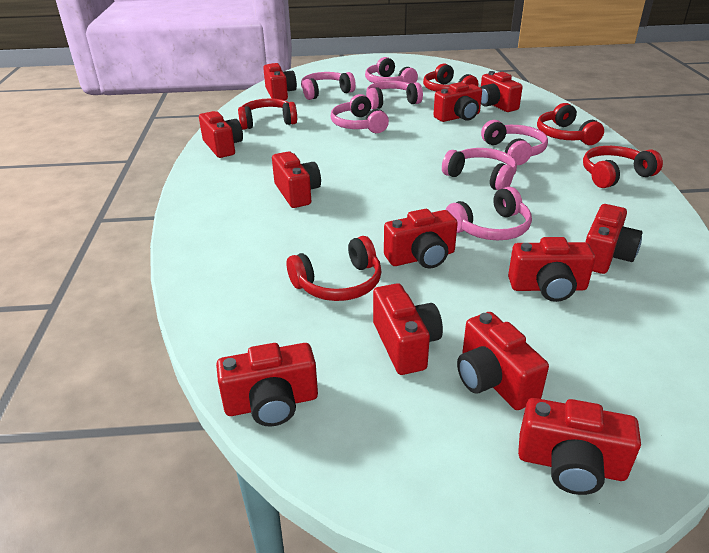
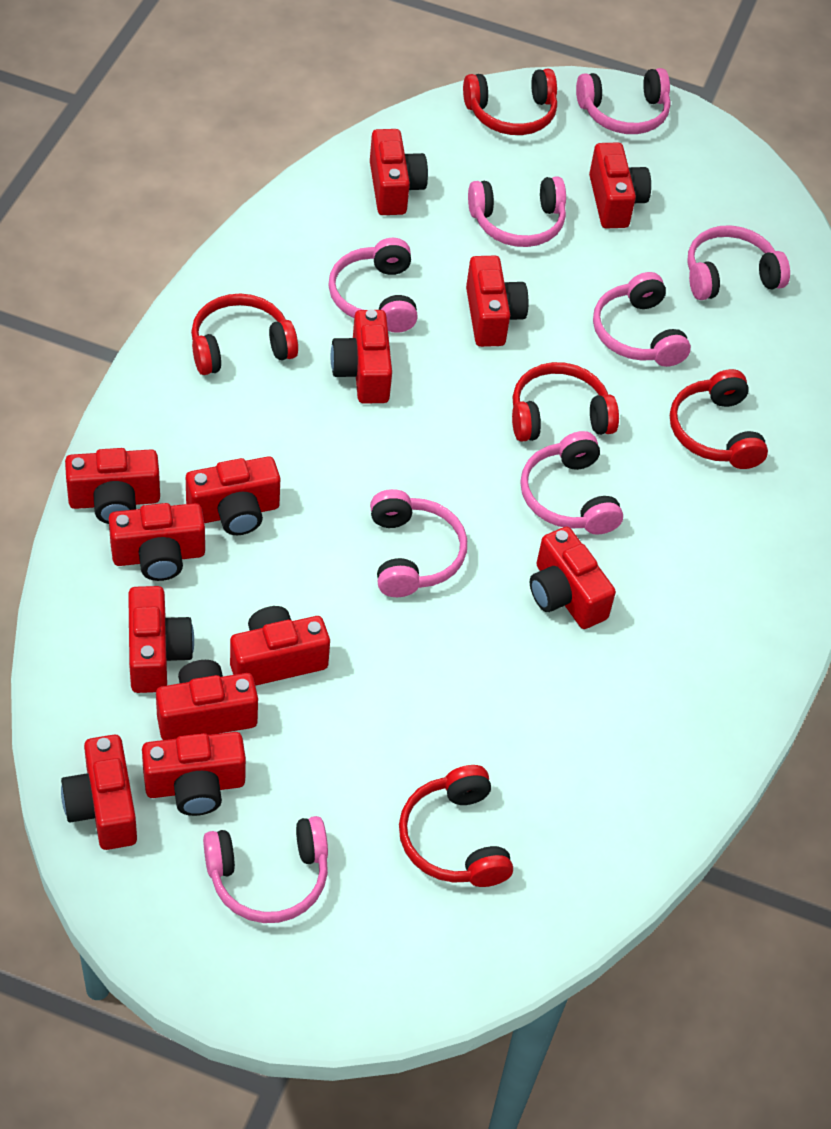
pink headphones: [301,72,356,100] [330,94,389,133] [365,57,418,83] [366,81,423,110] [442,148,517,190] [445,187,532,240] [481,120,548,165] = 7 -> [203,816,328,923] [329,238,418,333] [370,489,467,597] [468,176,566,247] [520,431,623,535] [576,68,671,134] [593,272,691,367] [687,225,790,300] = 8
red camera: [199,111,243,158] [216,343,318,427] [263,63,297,100] [272,151,321,208] [373,283,443,375] [384,209,458,269] [434,82,482,122] [457,312,549,410] [480,71,523,112] [508,237,595,302] [518,398,641,495] [586,204,643,274] = 12 -> [61,735,137,850] [65,448,160,524] [109,503,205,581] [128,586,194,693] [142,732,246,816] [156,660,258,740] [186,456,280,535] [230,606,330,686] [331,309,392,404] [370,129,428,215] [466,256,528,347] [530,527,616,629] [589,142,651,228] = 13

